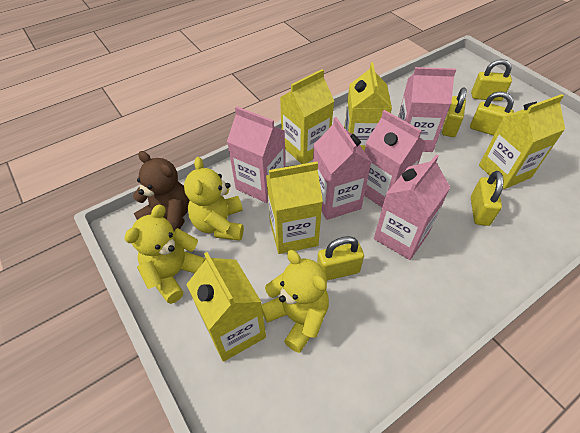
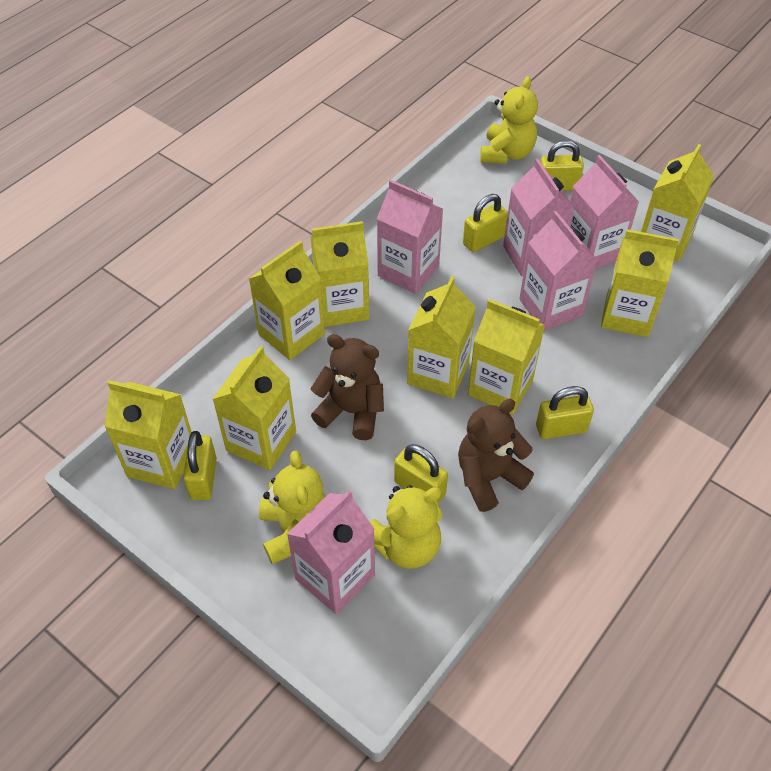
brown teddy bear: [133,151,189,231] = 1 -> [310,334,384,440] [458,399,534,512] = 2
yellow carton: [186,252,266,362] [266,162,323,254] [280,69,334,164] [344,62,392,151] [479,94,565,189] = 5 -> [104,380,191,489] [213,346,296,470] [249,241,325,360] [310,221,369,327] [407,276,476,398] [468,299,545,415] [601,229,679,337] [641,144,714,261] = 8

